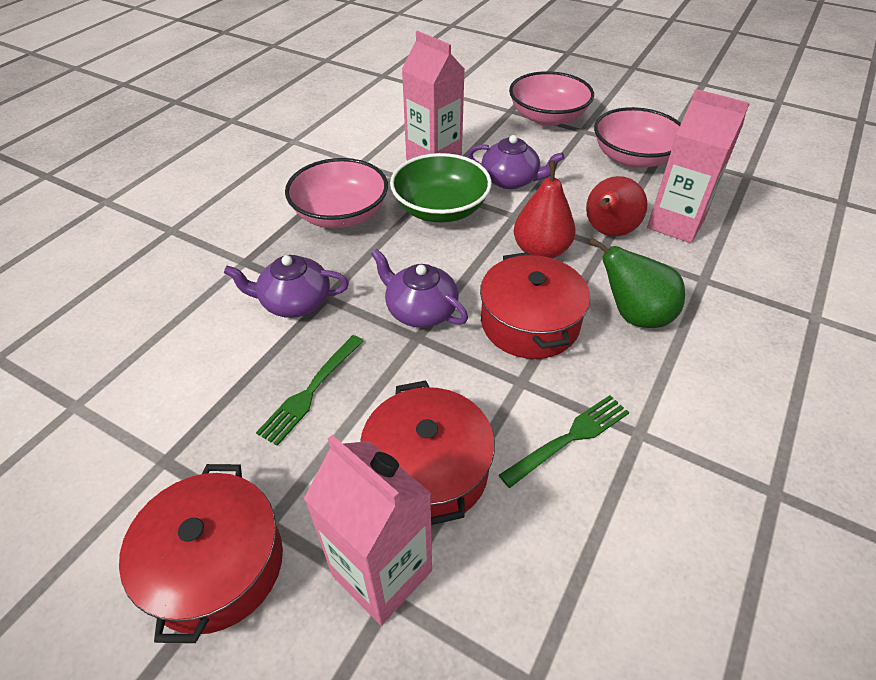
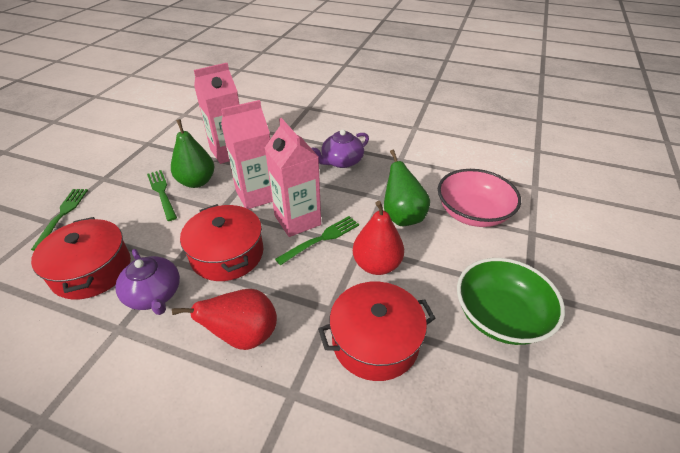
green fork: [256,335,364,446] [499,395,629,488] = 2 -> [31,189,88,251] [147,170,177,221] [275,216,359,265] = 3
green pear: [589,238,685,328] = 1 -> [171,119,214,188] [384,150,430,226] = 2
pink bowl: [285,158,388,228] [509,71,594,126] [594,107,681,168] = 3 -> [438,169,521,227] = 1
purple teapot: [224,255,349,318] [371,249,468,328] [468,135,564,189] = 3 -> [115,249,180,315] [311,129,369,168] = 2

